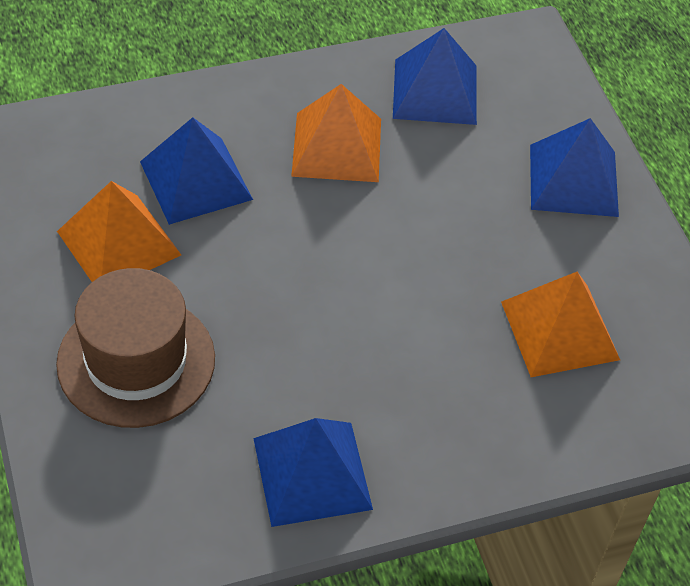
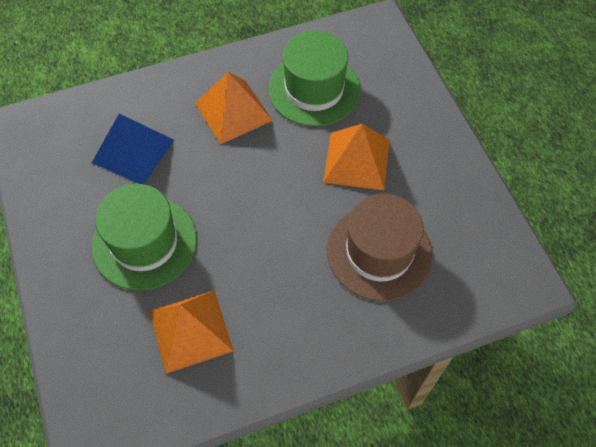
blue pyramid: [140,117,253,225] [253,418,373,527] [393,28,477,125] [530,118,619,217] = 4 -> [92,114,174,184] = 1
green hat: none = 0 -> [92,184,197,291] [268,31,361,127] = 2

